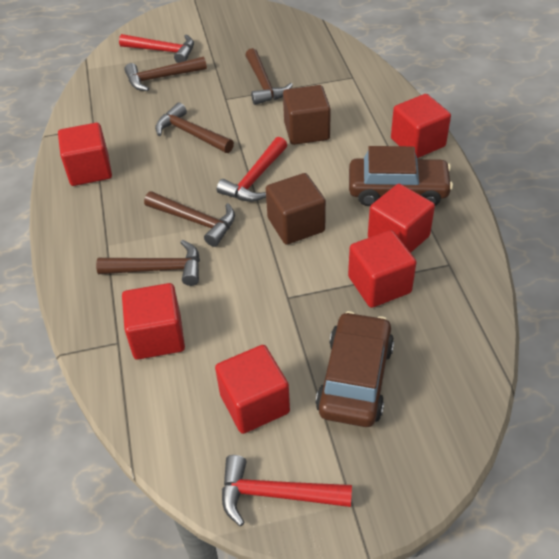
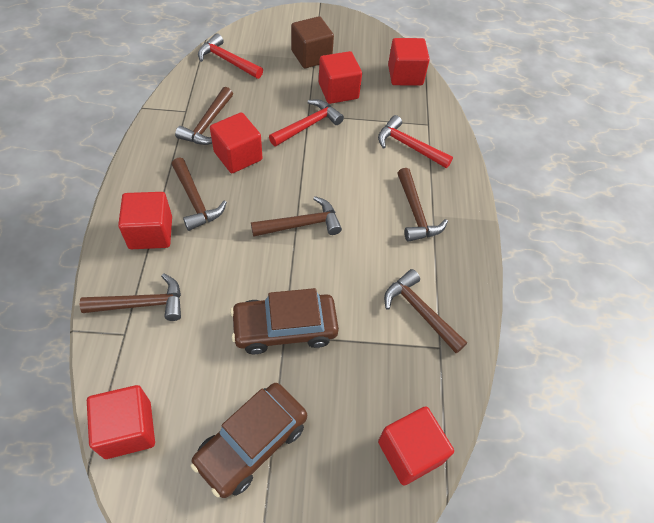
brown cube: [266,173,326,245] [283,85,331,145] = 2 -> [291,16,334,68] = 1
brown hammer: [96,240,200,286] [124,56,207,91] [144,191,235,247] [155,103,234,153] [245,48,293,105] = 5 -> [80,273,181,321] [172,158,227,231] [175,87,233,145] [251,196,342,237] [384,269,467,353] [397,168,448,242] = 6

